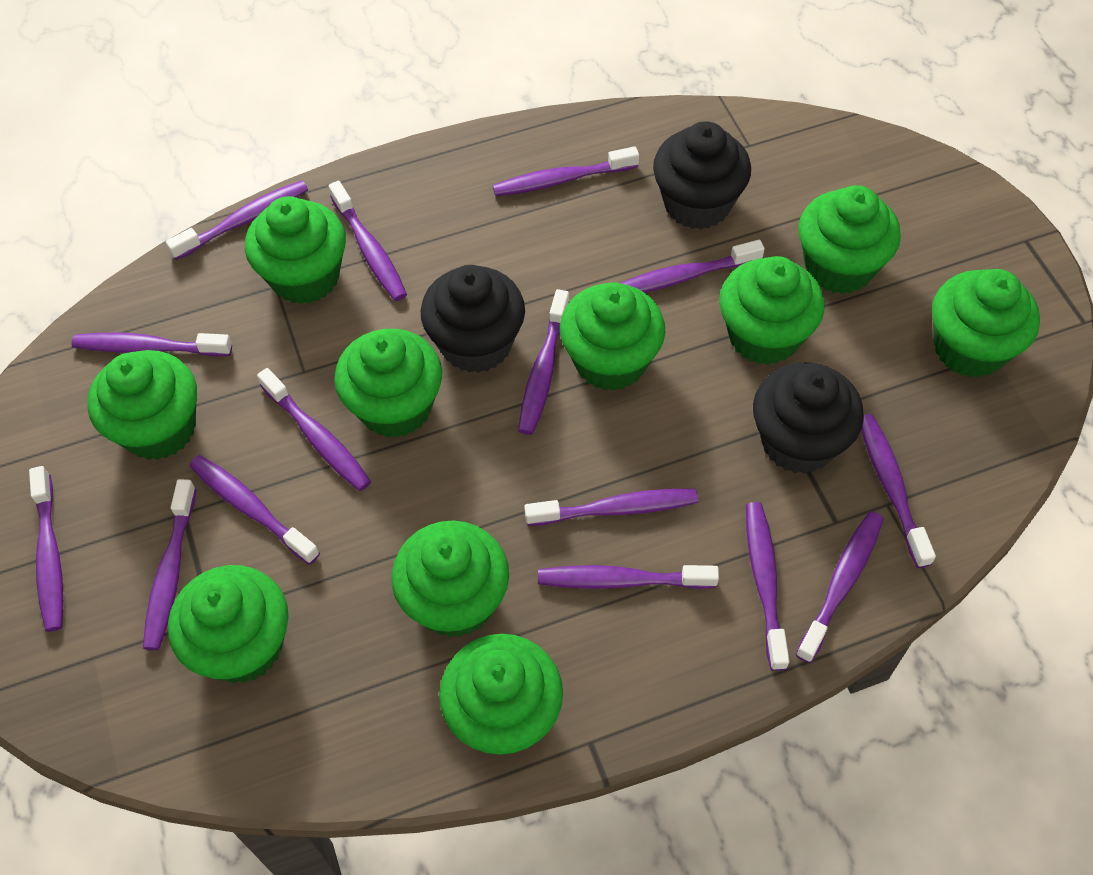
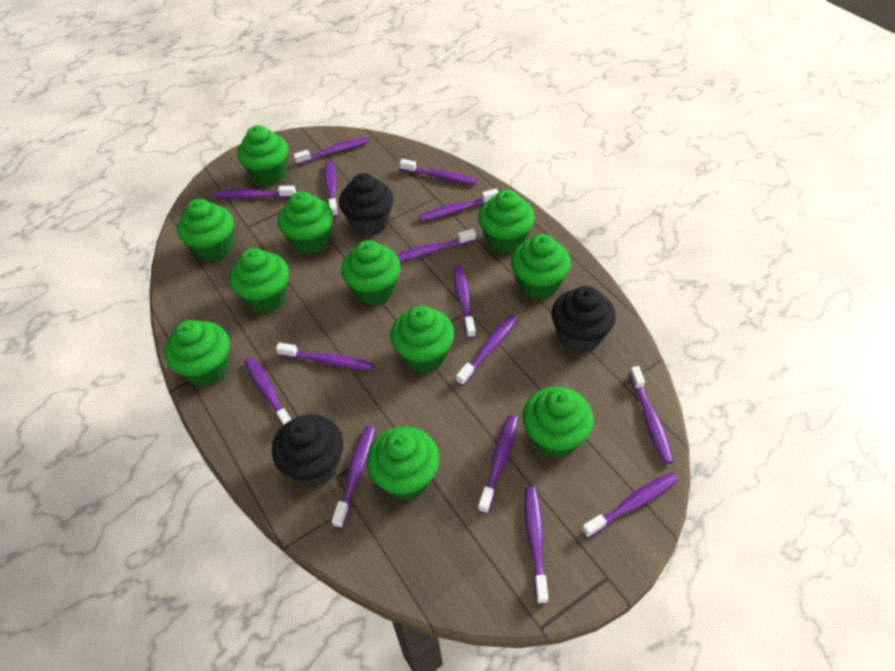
green cupcake: [87,350,197,460] [168,565,289,683] [245,196,346,304] [334,329,442,438] [391,521,509,638] [439,634,563,755] [560,283,666,391] [719,256,824,365] [798,185,901,294] [932,269,1040,378] = 10 -> [164,320,230,387] [177,199,234,262] [229,248,289,313] [237,125,288,185] [278,191,333,254] [341,240,401,305] [367,426,439,500] [390,306,454,373] [478,190,535,254] [511,234,571,300] [522,387,594,458] = 11

